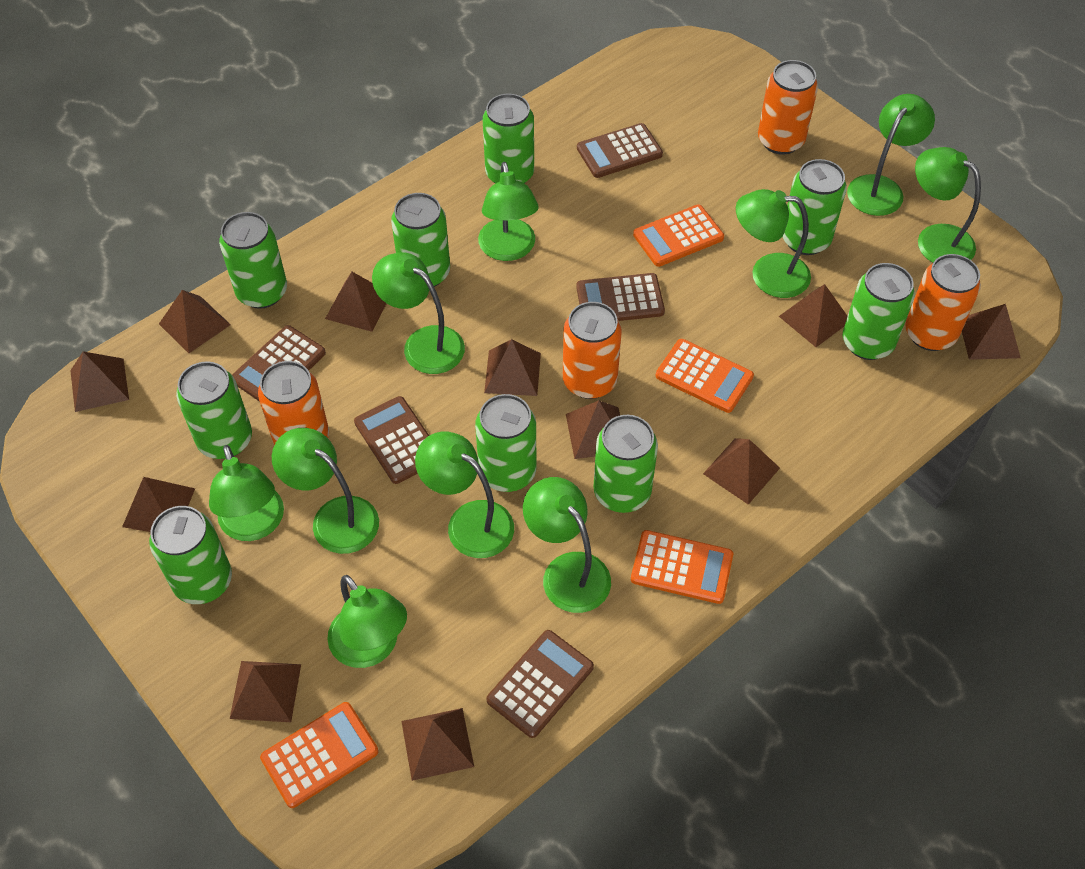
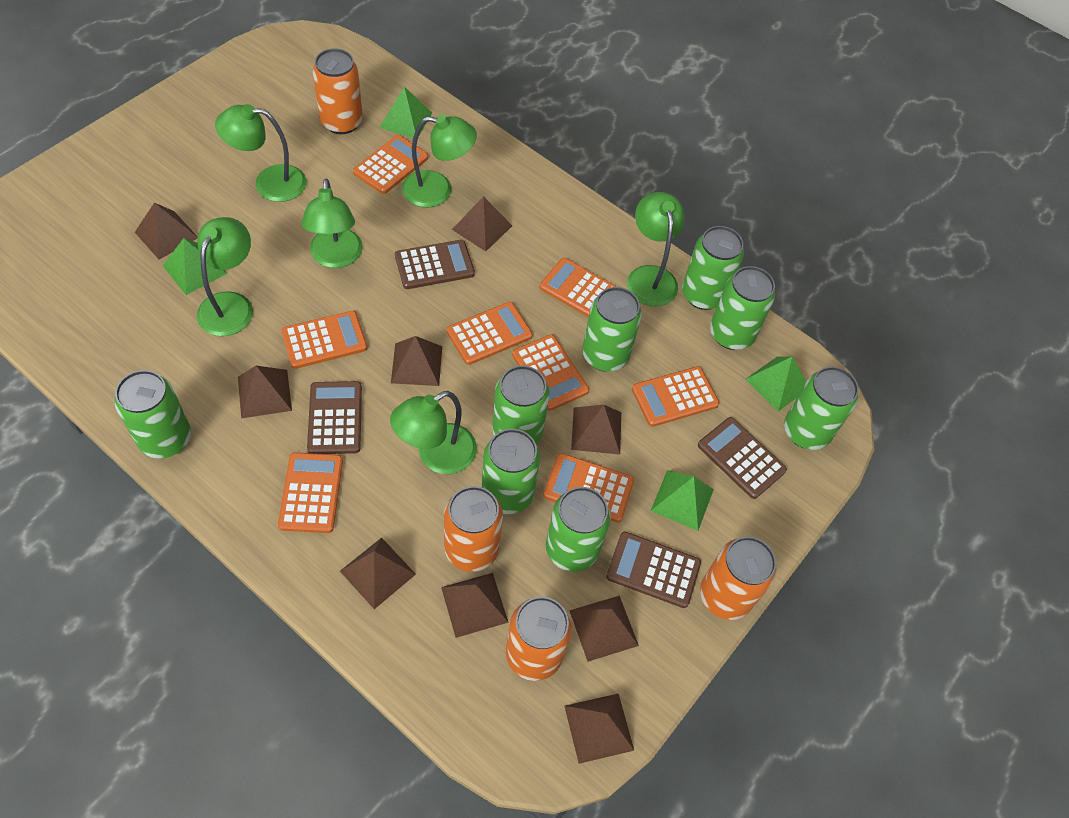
brown calculator: [232,325,326,402] [354,396,429,484] [486,630,594,738] [576,273,665,321] [577,123,663,178] = 5 -> [307,381,362,454] [395,240,475,289] [606,531,701,608] [698,417,787,499] = 4
brown pyramid: [70,351,129,412] [122,477,195,532] [159,290,231,353] [230,661,301,722] [325,272,387,332] [401,708,474,781] [484,339,541,396] [566,400,620,459] [703,438,780,505] [779,284,847,347] [962,304,1021,360] = 11 -> [135,203,198,260] [238,366,292,418] [340,537,416,609] [391,336,442,386] [441,573,509,638] [452,196,512,251] [564,693,634,764] [569,596,639,662] [571,405,621,455] = 9
green can: [149,506,232,604] [176,361,252,459] [219,212,287,309] [391,193,450,287] [475,394,537,492] [483,94,534,184] [593,415,658,513] [782,159,847,255] [843,263,915,360] = 9 -> [115,370,191,459] [481,429,540,514] [492,365,550,445] [546,487,611,572] [582,287,642,372] [682,226,744,310] [710,266,775,350] [784,367,859,450] = 8
green lamp: [209,445,284,541] [272,428,379,554] [327,575,407,668] [372,252,465,374] [415,432,514,558] [478,162,539,261] [523,477,611,613] [736,189,811,298] [847,94,935,216] [915,147,981,263] = 10 -> [197,217,253,336] [215,104,307,202] [302,179,363,268] [390,391,477,474] [402,114,477,207] [627,192,685,306] = 6
green pyramid: none = 0 -> [163,238,227,295] [379,87,432,138] [651,470,714,531] [745,356,806,411] = 4
orange calculator: [260,702,379,808] [631,530,733,604] [633,205,724,267] [656,339,754,413] = 4 -> [278,452,343,533] [281,311,367,369] [353,135,428,194] [447,302,533,365] [512,334,589,411] [540,258,617,317] [543,453,634,523] [632,366,719,427] = 8

